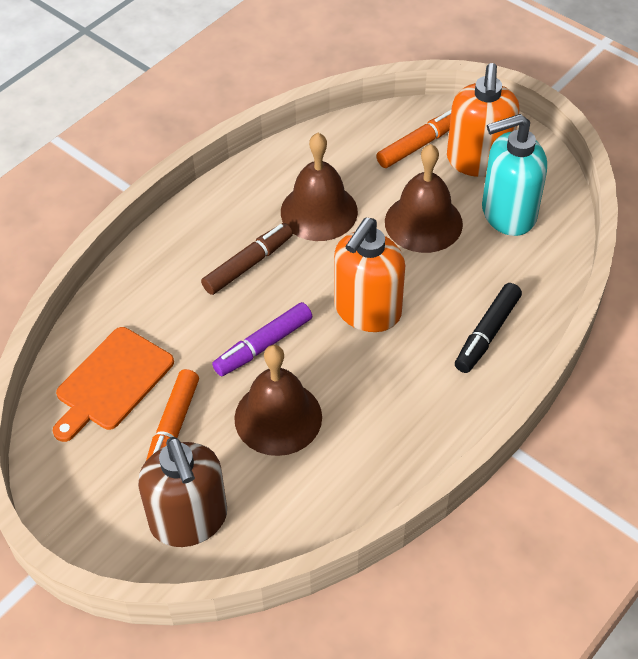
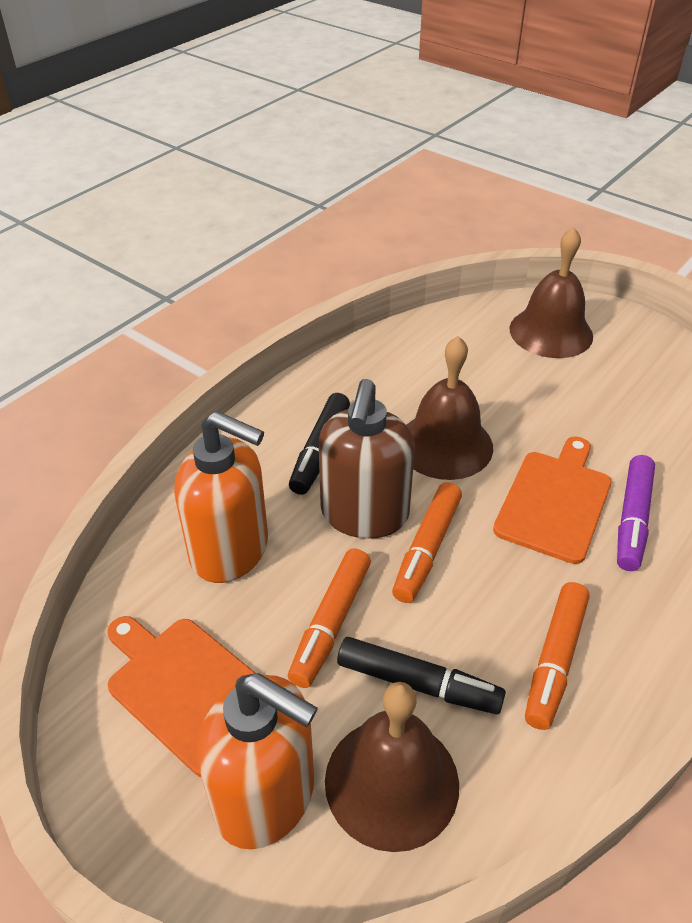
black marker: [455,283,522,373] = 1 -> [289,393,350,495] [337,637,506,714] = 2
brown marker: [201,223,293,295] = 1 -> none = 0
orange cutting board: [53,327,174,442] = 1 -> [107,616,255,777] [493,437,612,564] = 2
orange marker: [146,369,199,460] [376,109,452,168] = 2 -> [288,548,371,688] [392,482,462,603] [525,582,590,730] = 3
turquoise soap dispenser: [482,114,547,236] = 1 -> none = 0

